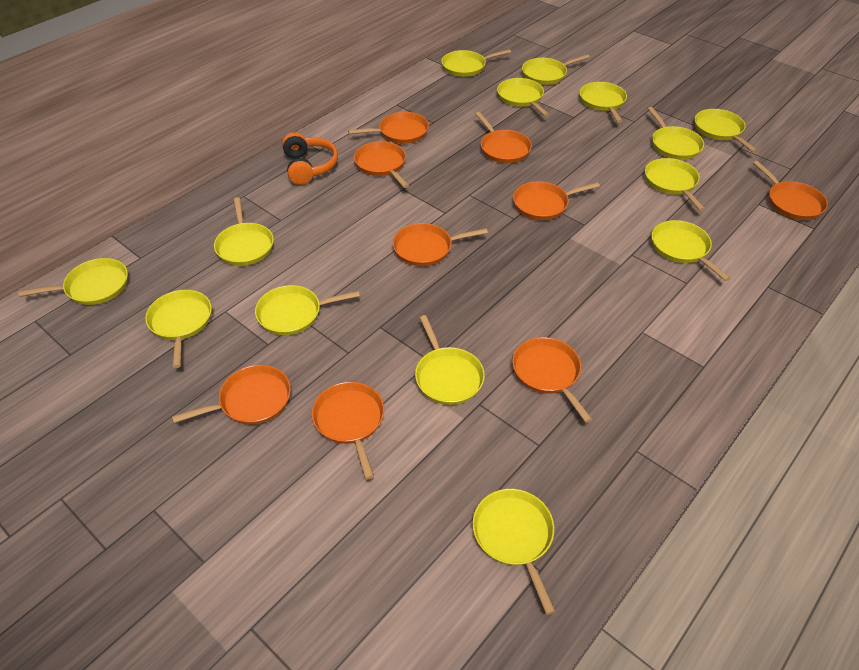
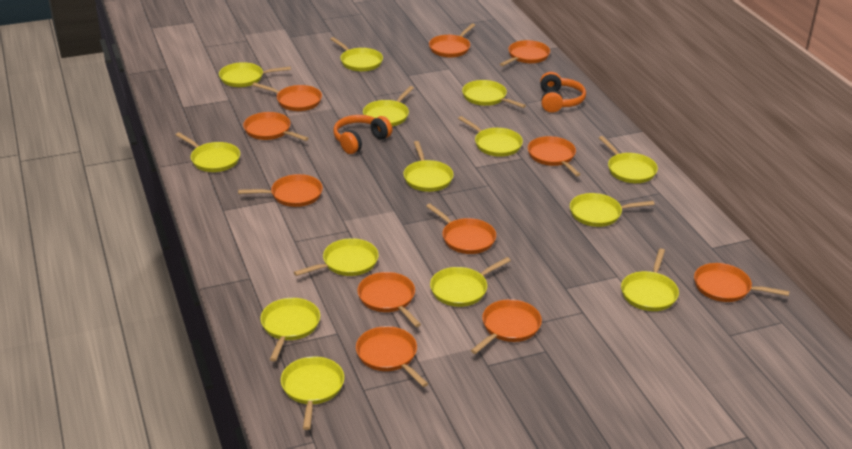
orange headphones: [282,132,338,185] = 1 -> [333,115,392,154] [540,72,586,113] = 2
orange pan: [172,365,291,425] [312,382,384,479] [348,112,429,144] [354,141,409,188] [393,223,488,266] [476,112,532,163] [512,337,592,423] [513,181,600,220] [753,161,828,220] = 9 -> [238,174,323,207] [243,112,309,141] [252,82,322,111] [356,326,428,387] [357,272,421,327] [426,203,496,254] [429,23,475,58] [471,299,542,354] [500,40,550,66] [528,136,581,176] [694,263,790,302] = 11

